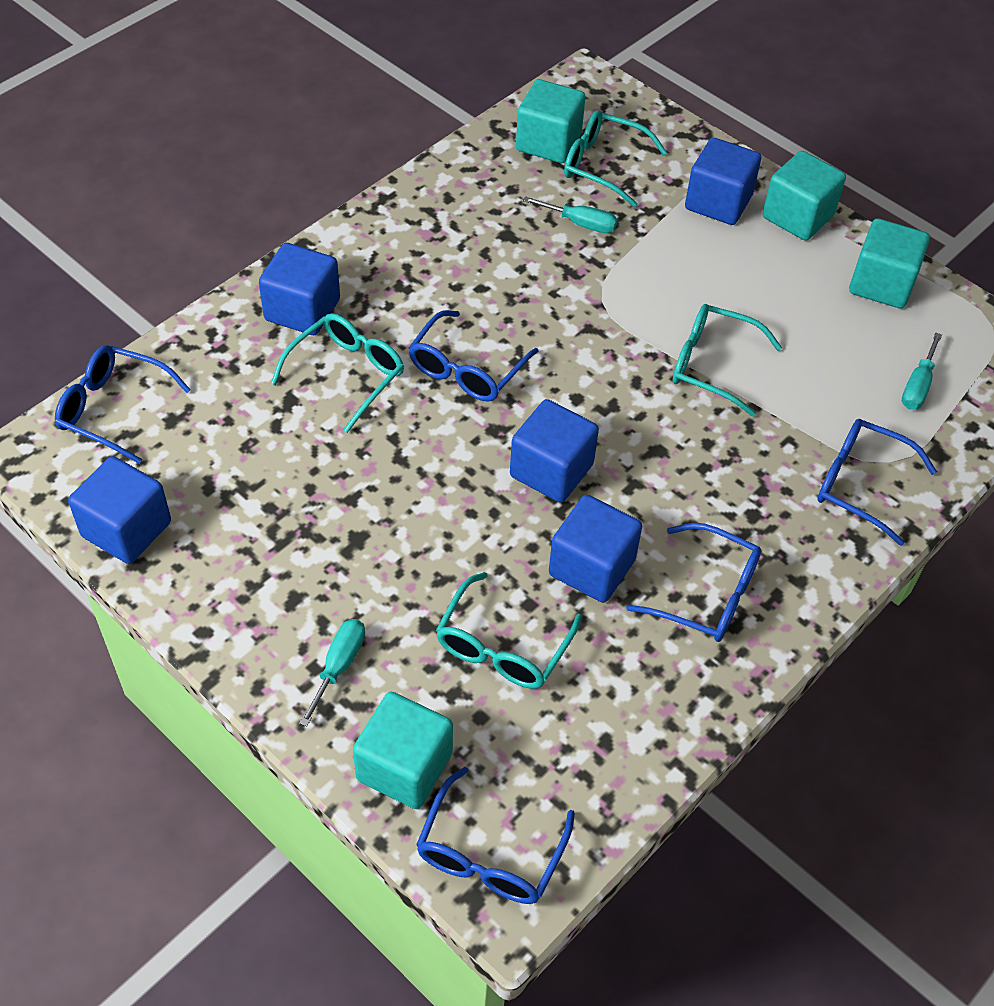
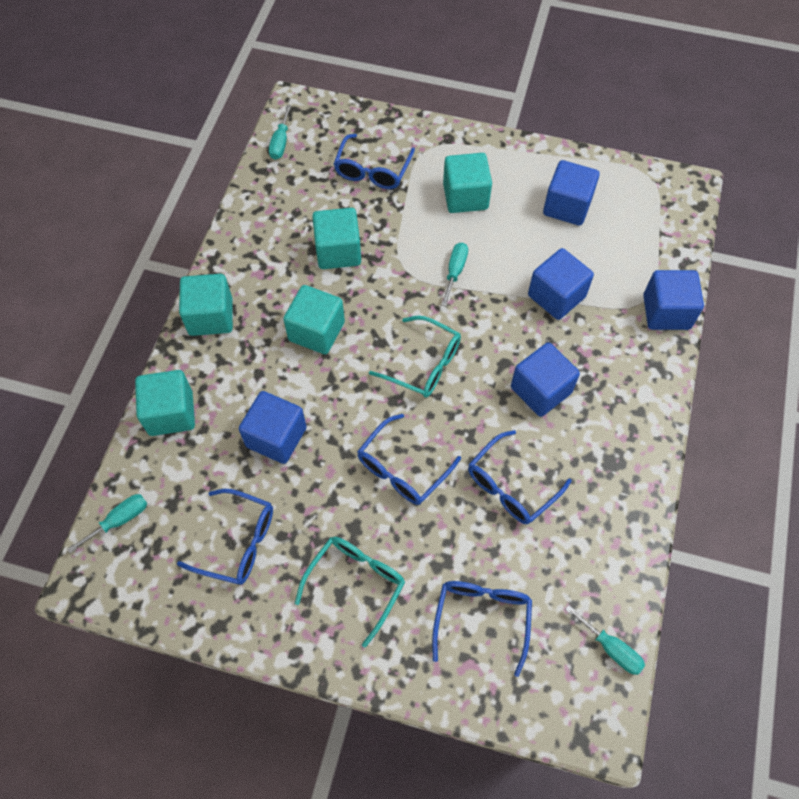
turquoise cube: [353,692,453,809] [516,79,585,163] [762,151,846,241] [849,218,930,309] = 4 -> [135,370,195,436] [179,274,233,336] [283,285,345,354] [312,208,361,269] [443,153,492,213] = 5
turquoise glasses: [271,313,404,433] [436,572,582,689] [564,110,667,207] [673,304,782,417] = 4 -> [295,537,405,648] [369,316,461,397] = 2
turquoise screwdriver: [299,619,365,727] [523,196,618,233] [902,333,942,410] = 3 -> [67,494,147,553] [269,105,291,160] [441,243,468,306] [565,605,645,675] = 4

